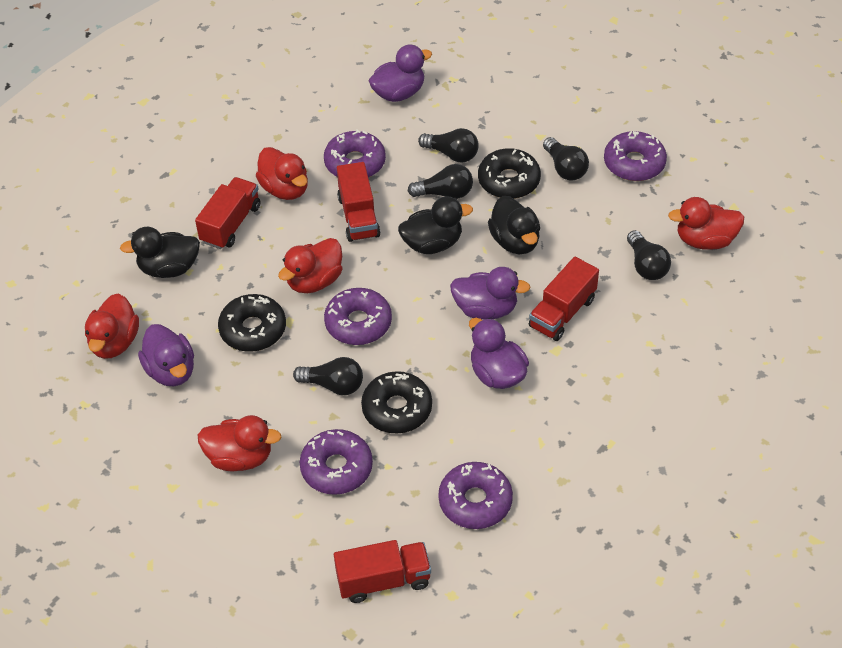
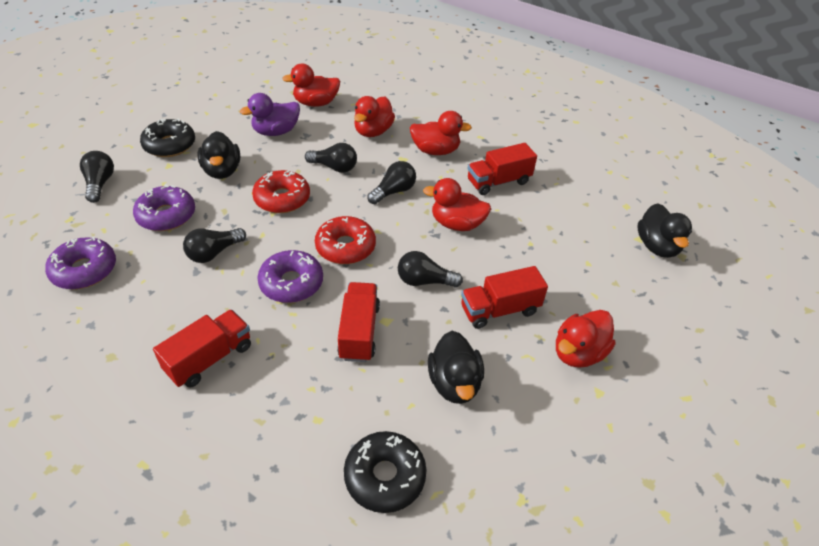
black donut: [218,294,286,352] [361,371,432,434] [478,148,541,199] = 3 -> [140,118,195,157] [344,431,426,513] = 2
purple donut: [300,429,373,495] [324,129,386,178] [324,288,392,345] [438,462,513,529] [604,131,667,181] = 5 -> [45,237,116,290] [133,184,195,231] [257,250,323,303] = 3
purple duck: [138,324,194,386] [369,44,432,102] [450,267,530,320] [469,318,529,389] = 4 -> [240,93,300,136] = 1
red donut: none = 0 -> [252,170,310,213] [315,216,376,264] = 2

